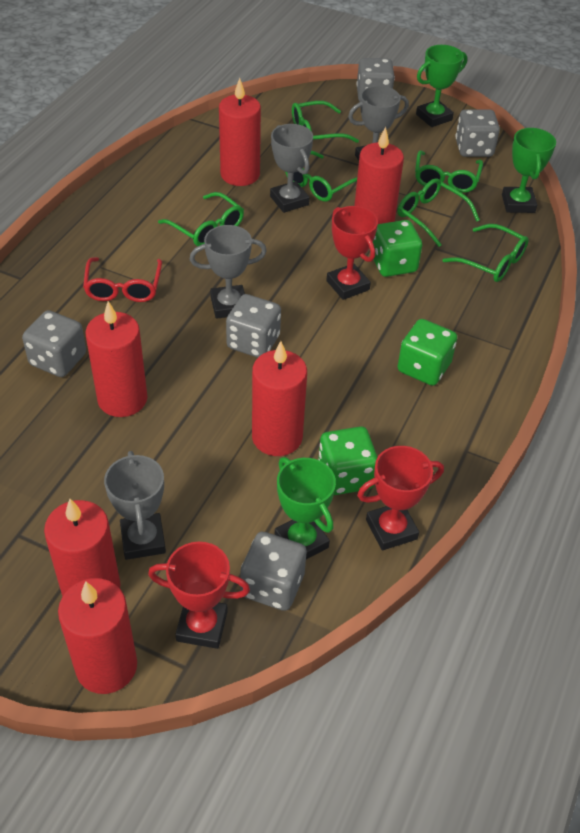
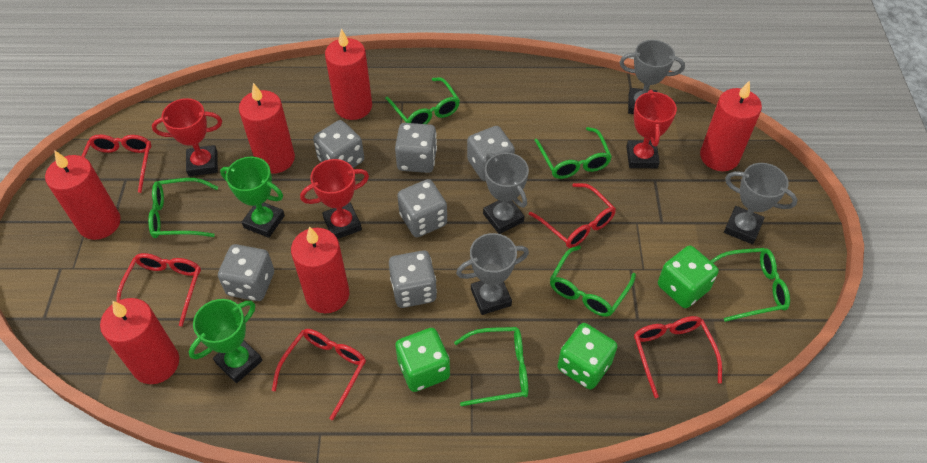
green trophy: [275,457,336,559] [416,45,467,127] [502,128,556,213] = 3 -> [189,299,262,383] [220,157,285,238] = 2
grey dice: [22,310,86,377] [226,294,281,358] [240,532,307,611] [357,58,395,101] [455,109,500,157] = 5 -> [218,244,274,301] [313,120,364,168] [389,250,437,308] [395,123,437,173] [397,179,447,237] [467,126,515,181] = 6
red glasses: [83,257,162,302] = 1 -> [82,134,151,193] [116,253,201,327] [272,329,366,420] [529,183,616,248] [634,316,722,398] = 5

